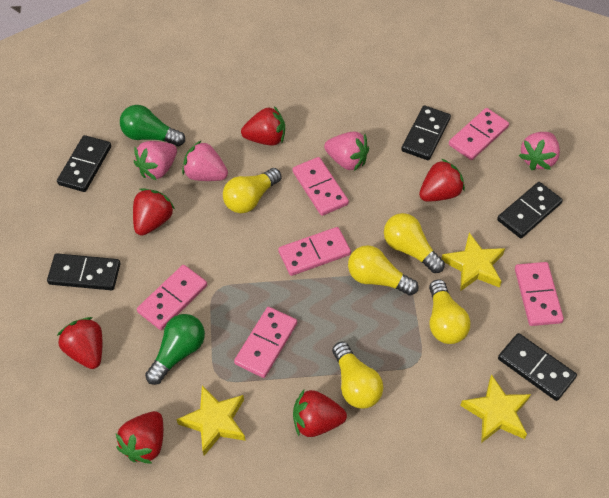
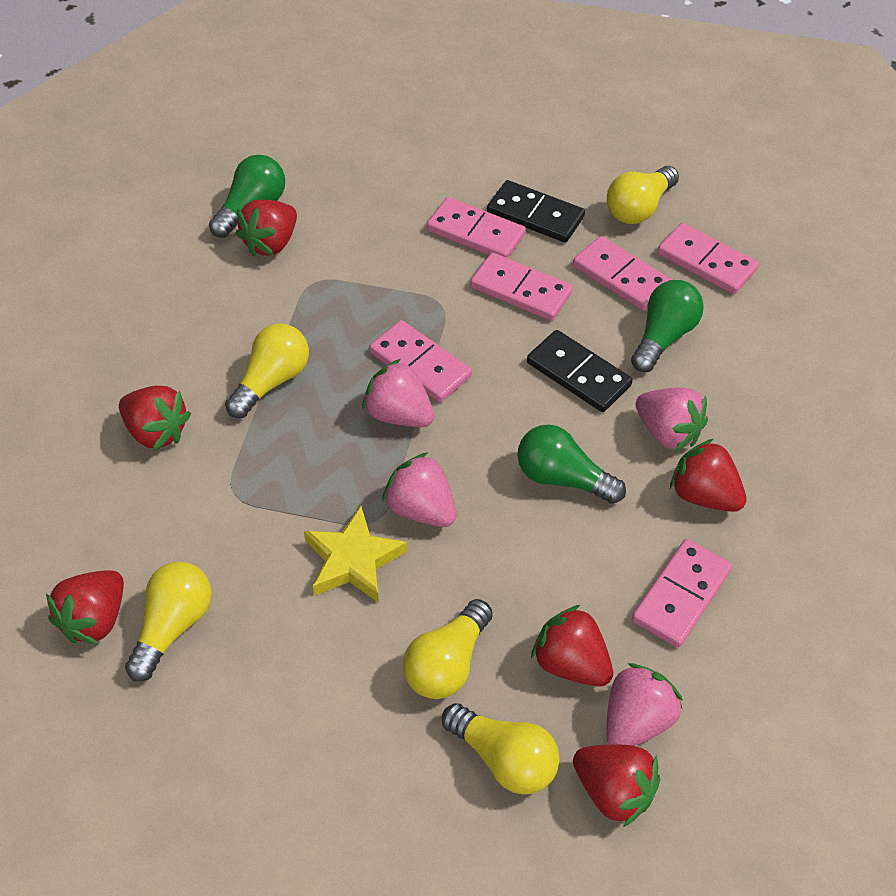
black domino: [47,253,121,290] [57,135,111,192] [401,106,451,160] [497,182,563,238] [498,333,577,401] = 5 -> [487,180,585,243] [527,330,633,412] = 2
green light bulb: [120,105,185,146] [145,314,205,385] = 2 -> [209,155,285,238] [518,424,626,504] [631,280,704,372] = 3
yellow star: [176,386,246,456] [442,233,505,291] [460,374,531,443] = 3 -> [304,506,407,603] = 1

